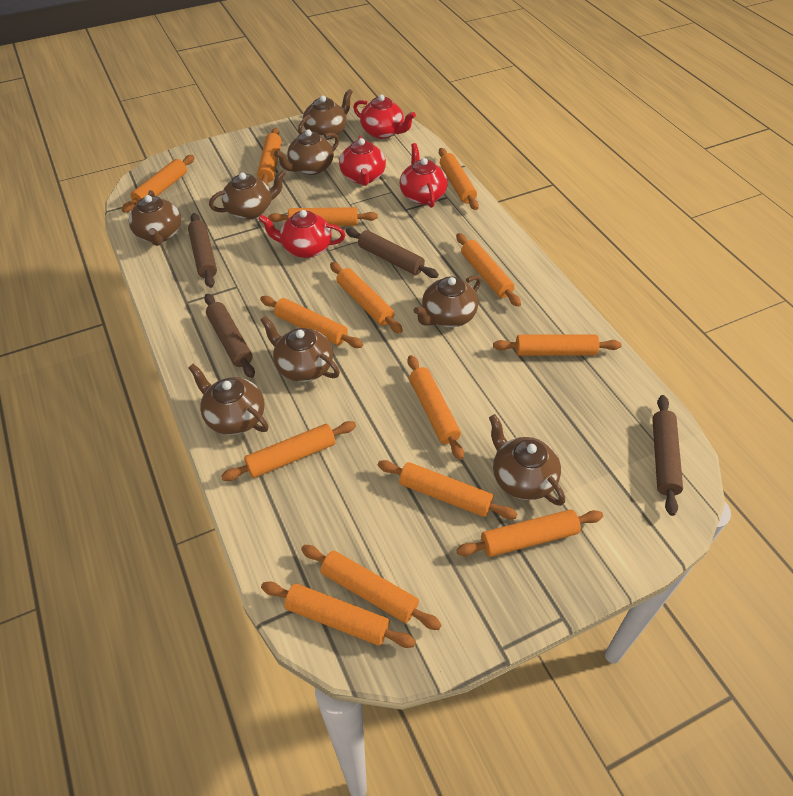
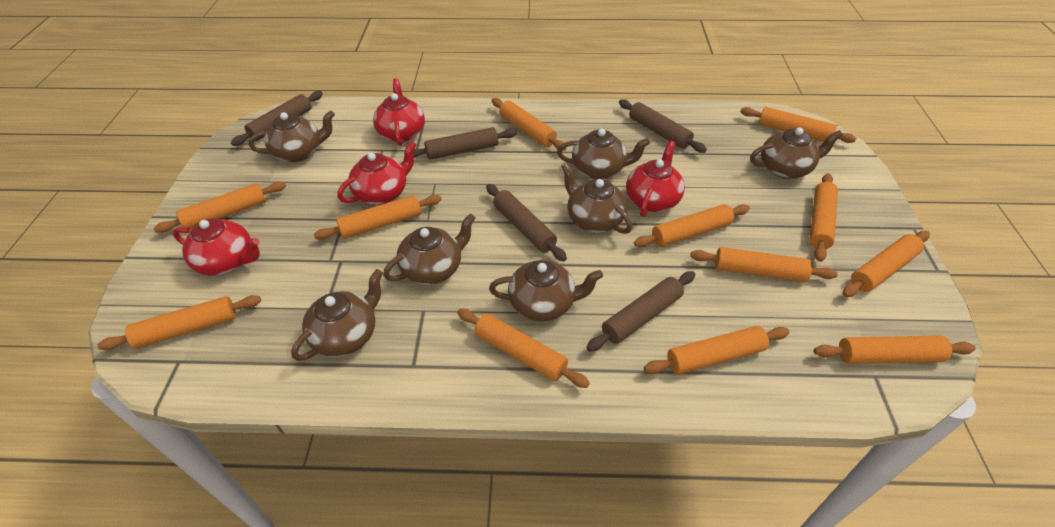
brown rolling pin: [188,213,217,288] [204,294,255,378] [346,228,439,278] [652,395,683,516] = 4 -> [231,91,323,146] [413,127,517,160] [486,184,567,261] [586,271,695,352] [619,99,707,153] = 5
brown teapot: [129,190,181,246] [188,364,269,435] [209,170,286,220] [260,316,340,382] [274,129,339,175] [298,89,353,140] [413,275,481,327] [489,414,565,506] = 8 -> [249,110,335,162] [291,269,383,361] [383,213,476,285] [489,260,603,322] [557,128,650,179] [561,163,632,234] [750,127,843,179] = 7
orange rolling pin: [121,155,195,213] [221,421,356,481] [257,128,282,186] [260,296,363,348] [261,582,416,648] [268,207,378,226] [301,545,442,630] [330,262,403,333] [378,460,517,519] [408,355,464,460] [439,148,479,210] [456,233,521,307] [456,509,603,557] [493,334,622,356] = 14 -> [97,295,261,350] [153,182,286,233] [314,195,442,240] [457,309,590,388] [492,98,567,151] [634,204,750,247] [644,326,789,375] [690,247,838,282] [740,107,856,143] [810,173,838,262] [814,335,976,364] [842,231,930,297] = 12

